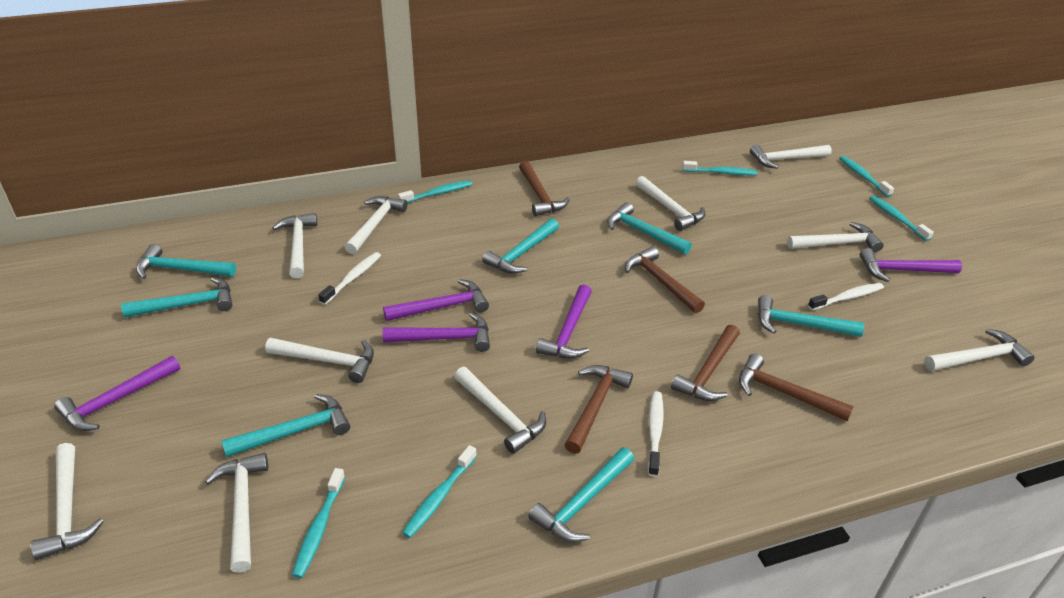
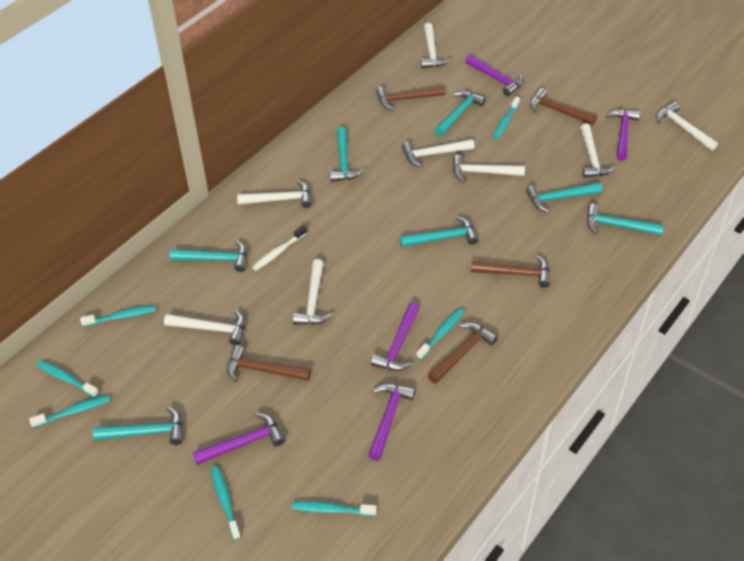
turquoise toothbrush: [292,468,345,578] [398,180,472,203] [402,445,477,538] [682,161,757,175] [839,156,894,197] [869,196,934,241] = 6 -> [29,395,110,428] [36,360,99,397] [80,305,156,327] [211,466,241,540] [292,502,377,516] [416,308,464,360] [492,96,520,141] = 7
white hammer: [31,443,104,560] [205,453,268,573] [265,338,374,383] [272,213,317,278] [345,196,408,254] [454,367,546,454] [636,176,705,231] [750,144,832,169] [787,222,884,252] [924,329,1035,371] = 10 -> [164,311,245,345] [237,180,312,208] [293,259,332,325] [402,139,474,167] [421,23,451,68] [453,154,525,182] [580,123,616,178] [656,102,718,151] = 8
white toothbrush: [318,252,381,305] [648,391,664,477] [808,283,884,310] = 3 -> [252,226,307,271] = 1

